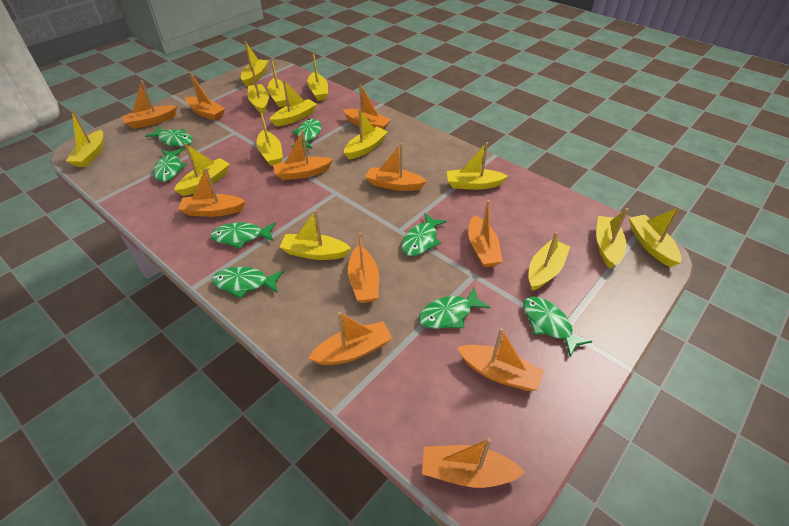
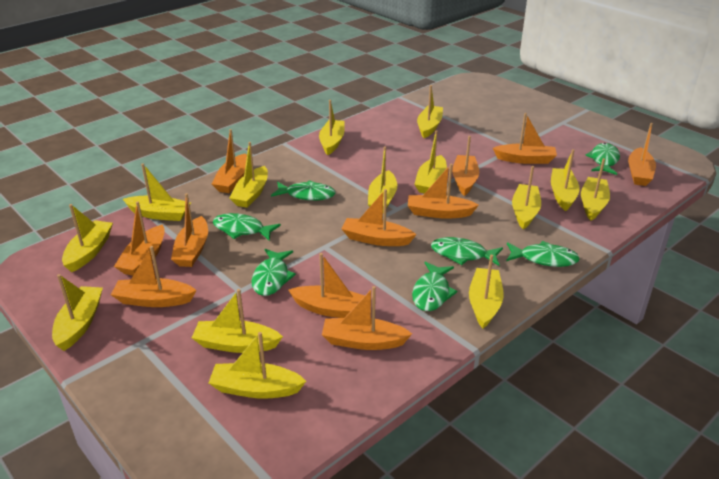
green fish: [145,126,193,147] [153,148,187,182] [211,222,276,249] [212,267,284,299] [291,119,322,149] [402,213,447,256] [418,288,490,329] [523,297,592,357] = 8 -> [213,213,281,241] [252,249,296,296] [271,180,336,201] [412,262,457,311] [431,237,503,266] [506,241,580,267] [585,143,620,175] = 7

